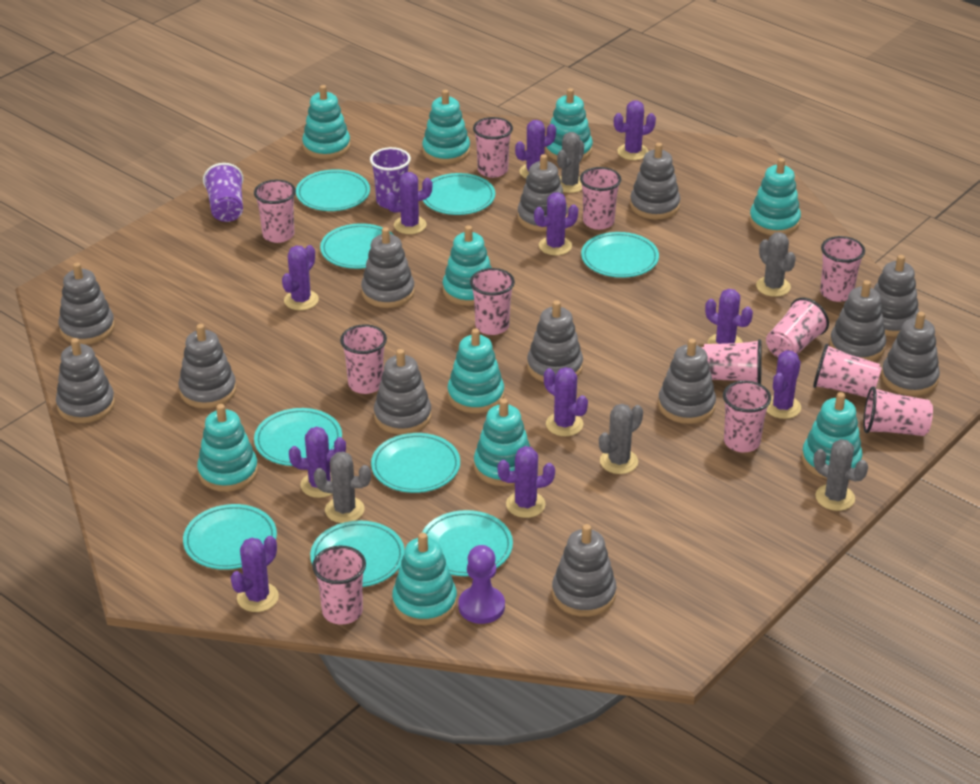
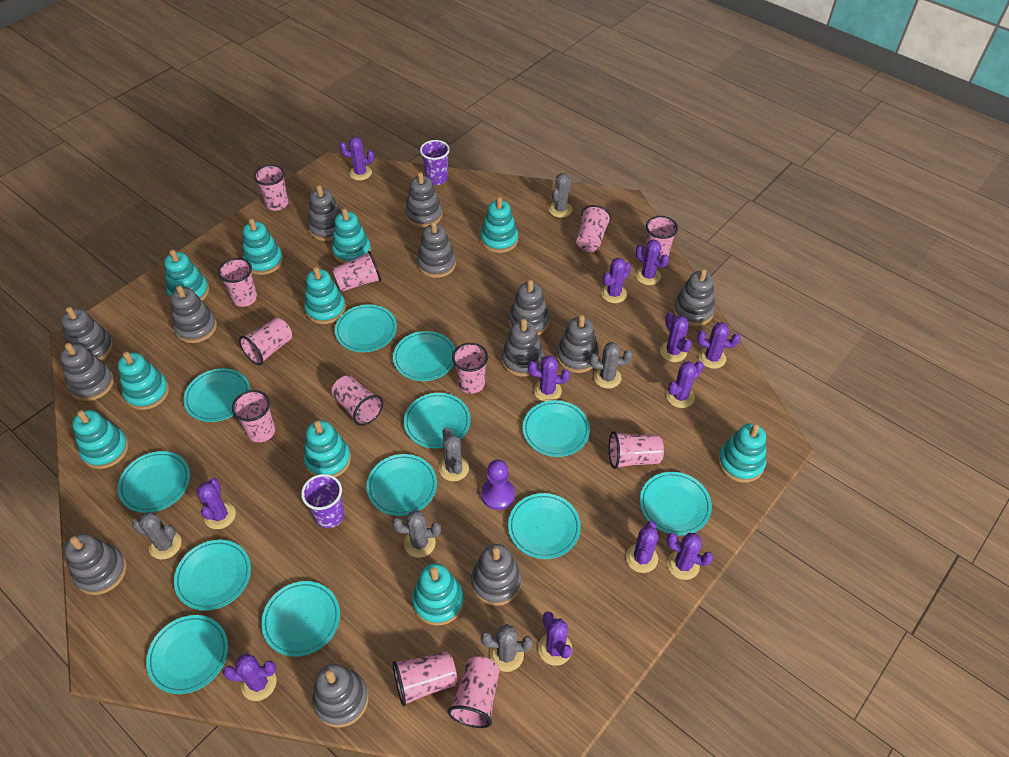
grey cactus: [314,451,371,523] [557,132,584,193] [599,404,643,474] [756,232,796,297] [814,439,868,511] = 5 -> [132,512,182,559] [392,510,441,558] [439,428,469,481] [481,624,533,672] [549,173,572,218] [590,342,632,389] = 6
purple cactus: [231,536,279,612] [282,245,319,310] [289,427,346,498] [386,172,432,234] [497,446,555,518] [515,120,556,178] [534,192,578,255] [544,367,588,436] [614,100,656,160] [705,289,753,344] [767,350,801,419] = 11 -> [197,478,236,529] [223,653,276,701] [340,137,374,180] [528,355,570,402] [538,611,572,666] [601,257,631,303] [626,521,658,573] [636,239,669,285] [660,312,692,362] [666,361,704,408] [667,533,713,580] [697,322,741,369] = 12
turquoise plate: [183,504,277,570] [254,408,342,466] [296,169,370,211] [310,521,405,587] [320,223,393,269] [371,433,460,493] [422,173,495,215] [422,510,513,576] [581,232,659,278] = 9 -> [118,451,190,513] [146,615,228,694] [174,540,251,611] [183,368,250,422] [261,581,340,657] [335,304,397,352] [366,454,437,516] [393,331,455,381] [404,393,471,449] [508,493,581,559] [523,400,590,457] [640,472,712,535] = 12

